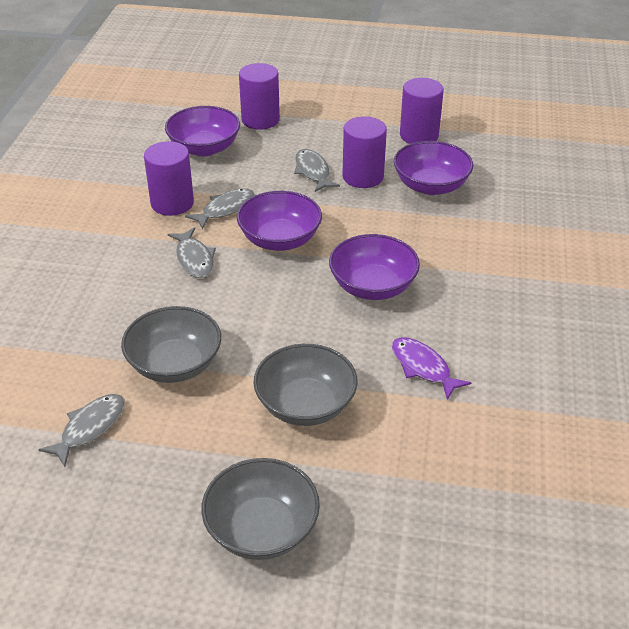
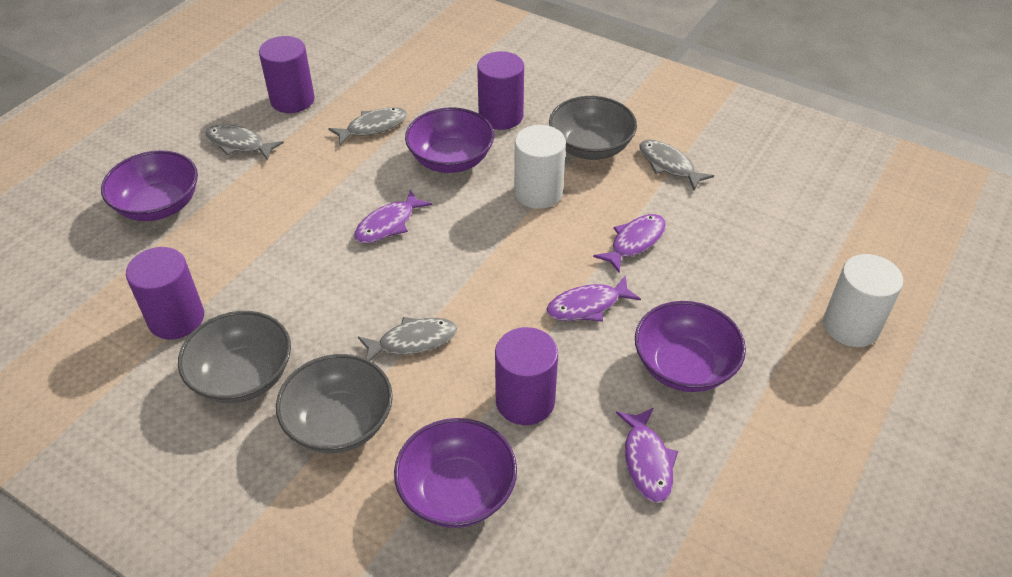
purple fish: [392,337,471,400] = 1 -> [354,189,432,243] [546,276,641,322] [593,214,666,273] [616,408,678,503] = 4
white cylinder: none = 0 -> [514,125,566,209] [823,254,903,347] = 2

